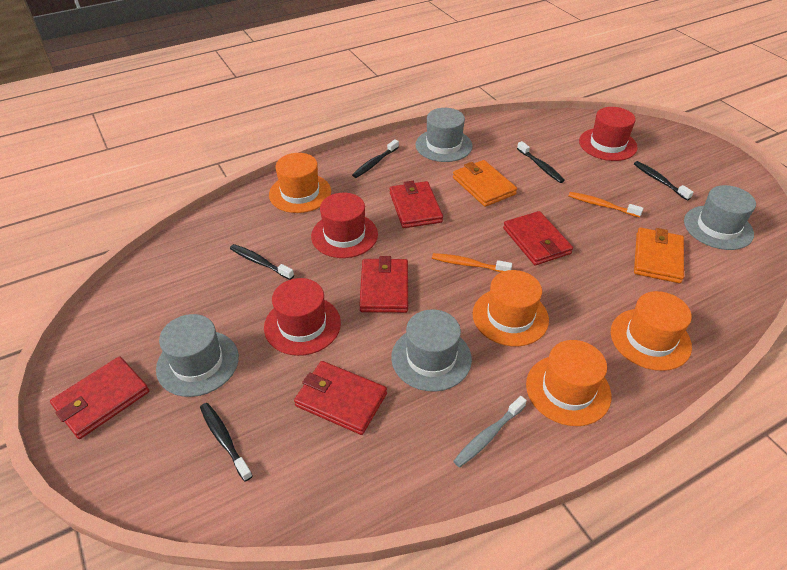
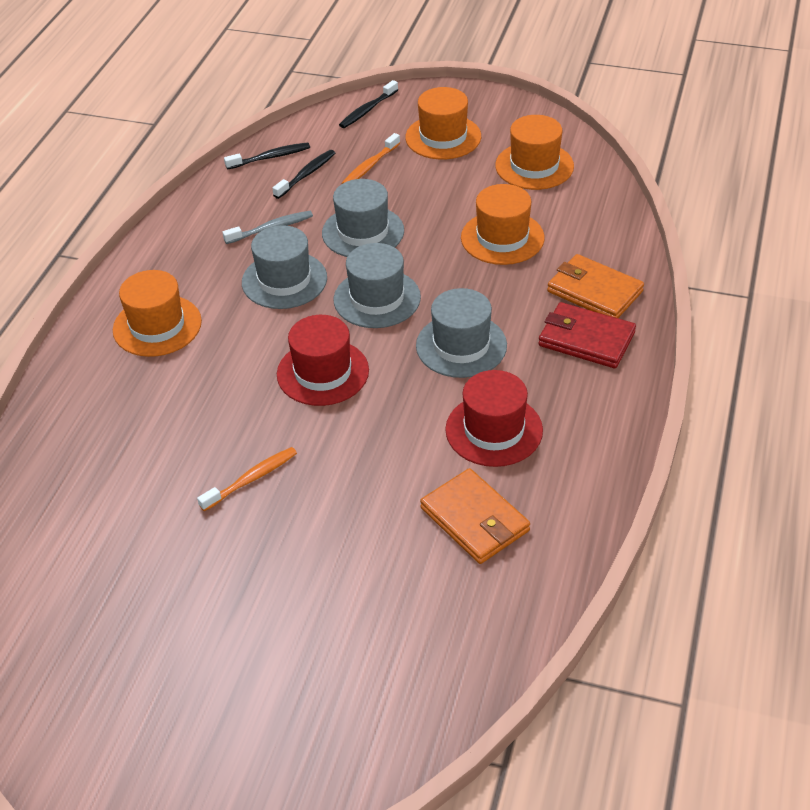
black toothbrush: [200,403,253,482] [230,244,294,280] [352,139,399,178] [517,141,565,183] [634,161,694,200] = 5 -> [224,142,310,170] [272,150,335,199] [339,80,398,128] = 3
red hat: [264,278,341,356] [311,193,378,258] [579,107,638,161] = 3 -> [277,315,369,406] [445,370,543,467] = 2
red wallet: [50,356,149,439] [294,361,387,435] [359,256,408,313] [390,181,443,228] [503,211,573,265] = 5 -> [538,302,636,368] = 1

